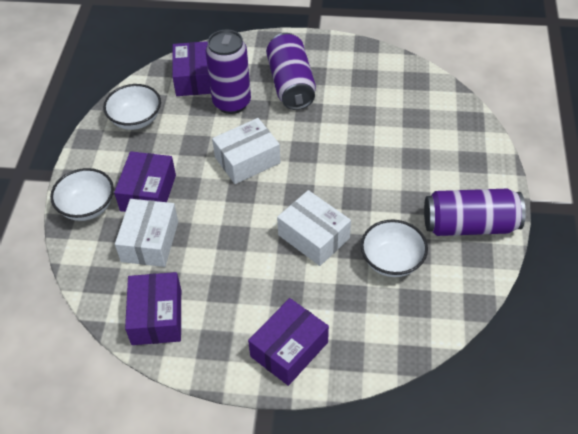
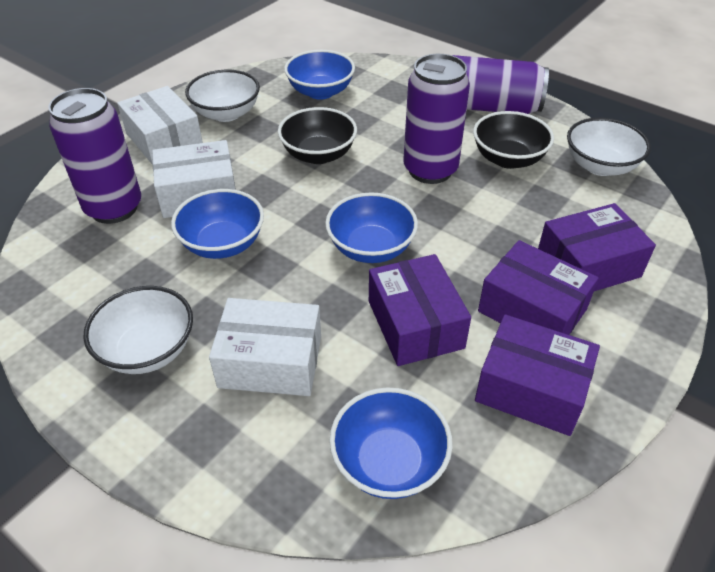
black bowl: none = 0 -> [278,107,357,164] [473,111,554,169] = 2
blue bowl: none = 0 -> [171,189,264,259] [284,50,355,100] [325,192,418,263] [329,388,453,499] = 4

